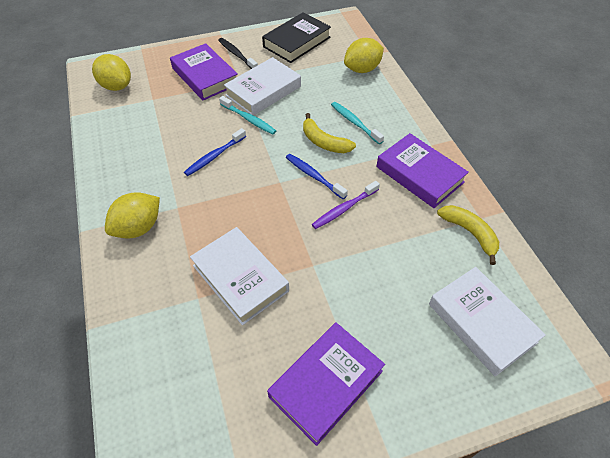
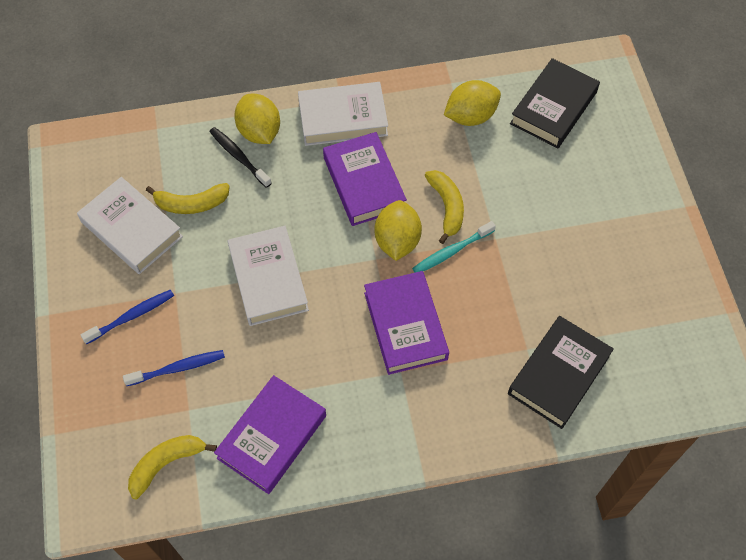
black book: [262,12,331,63] = 1 -> [508,316,614,429] [510,58,600,148] = 2
purple toothbrush: [312,181,380,229] = 1 -> none = 0
turquoise toothbrush: [219,96,276,134] [331,102,384,144] = 2 -> [412,221,496,272] = 1
yellow banana: [303,113,356,153] [437,205,499,265] = 2 -> [128,435,217,499] [146,183,230,214] [425,170,464,244] = 3

